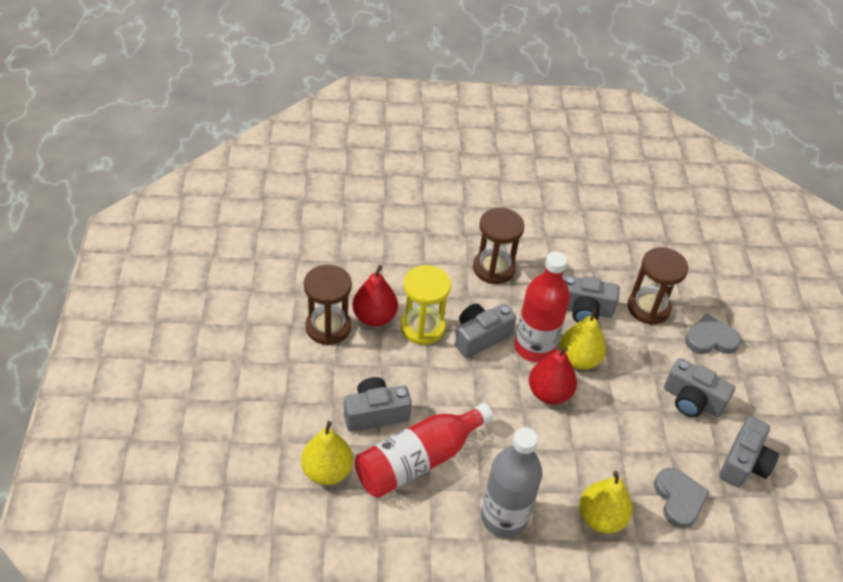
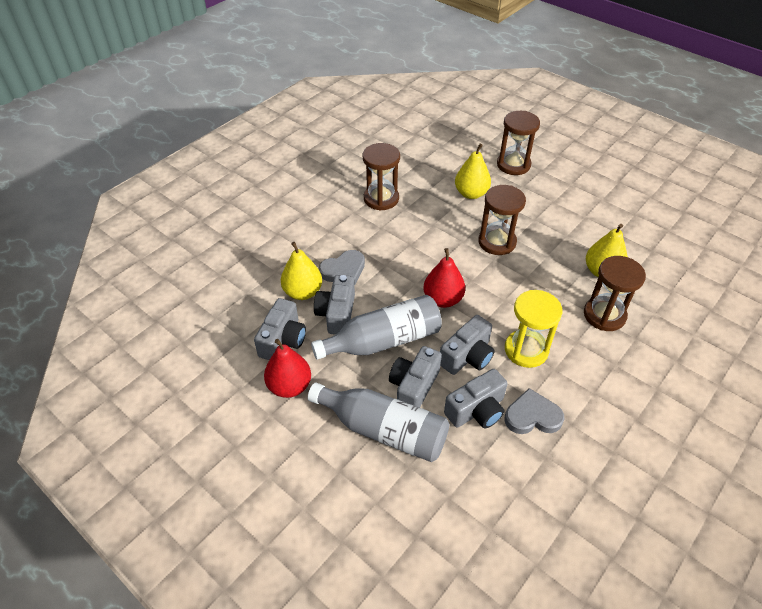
brown hourglass: [304,264,352,345] [473,208,524,284] [627,247,688,325] = 3 -> [363,143,400,210] [478,185,526,255] [497,111,540,175] [584,256,646,331] = 4
grey bottle: [481,427,542,538] = 1 -> [308,383,449,462] [311,295,442,360] = 2
red bottle: [355,403,493,498] [514,252,570,362] = 2 -> none = 0

